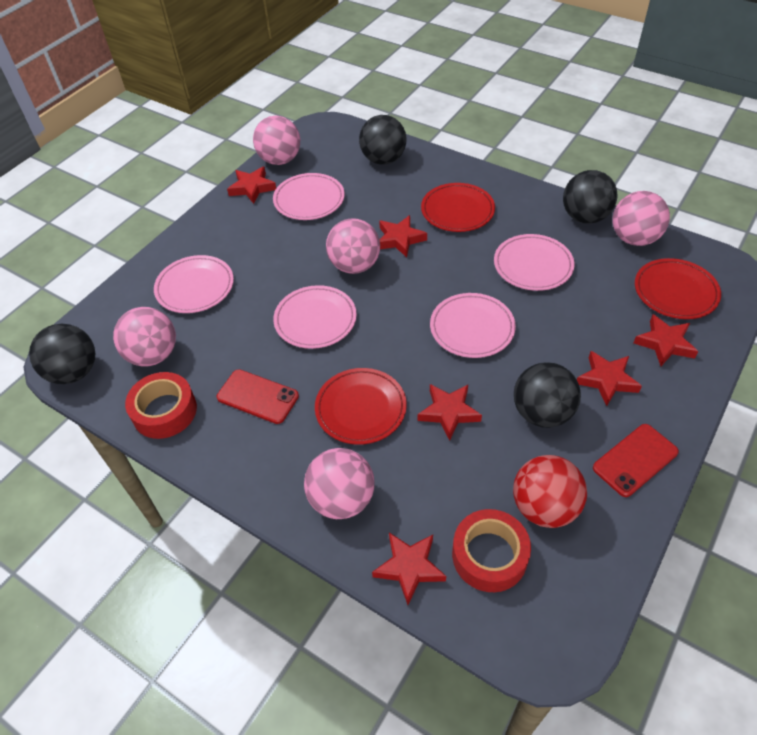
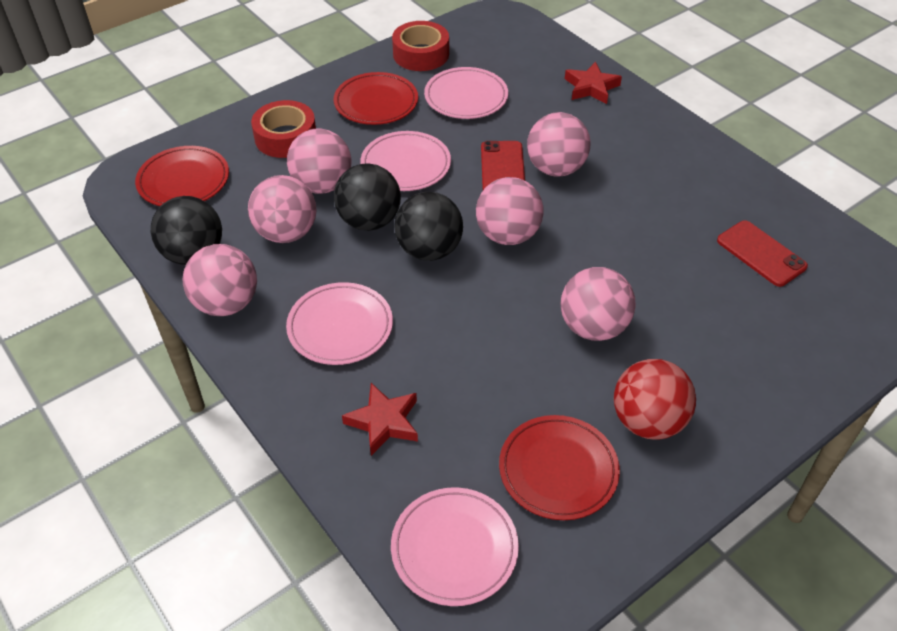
black ball: [29,324,95,384] [359,115,407,165] [514,362,581,428] [563,170,617,224] = 4 -> [151,196,222,265] [334,163,401,231] [394,192,463,261] = 3
pink ball: [113,307,176,366] [253,116,300,165] [304,448,375,519] [326,218,380,274] [613,191,670,246] = 5 -> [183,244,257,316] [248,175,317,243] [287,128,351,194] [476,177,544,245] [527,112,591,176] [561,267,636,341] = 6
pink plate: [154,255,234,313] [273,173,345,220] [273,285,357,349] [430,293,516,358] [494,234,574,291] = 5 -> [286,282,393,365] [361,131,451,191] [391,487,519,606] [424,67,508,119] = 4
red star: [227,166,276,204] [372,533,446,605] [379,215,427,257] [418,384,482,441] [577,351,642,406] [634,314,698,366] = 6 -> [342,383,418,456] [565,62,622,104] = 2

